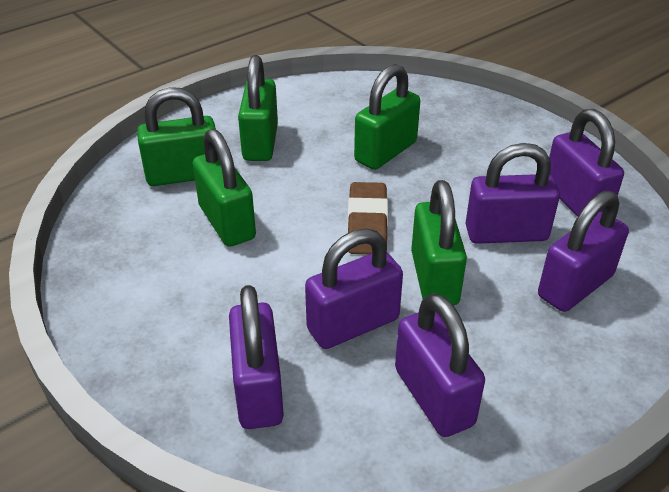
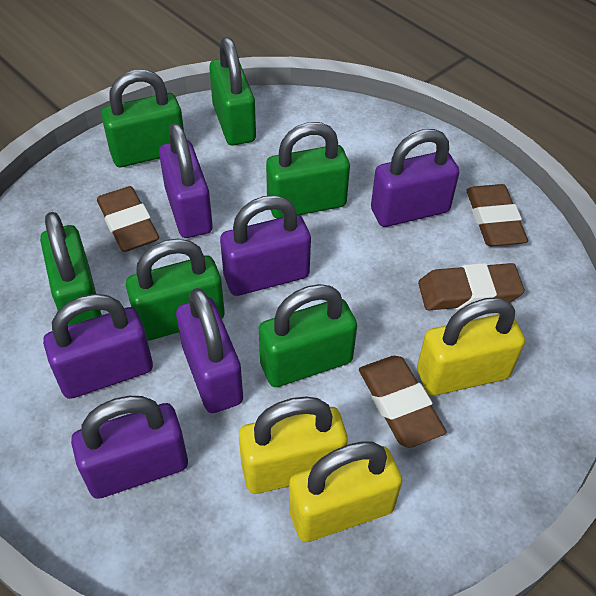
brown eraser: [347,182,388,254] = 1 -> [97,186,159,252] [359,356,446,448] [418,263,525,310] [466,184,528,246] = 4
green padlock: [137,87,216,186] [193,129,256,247] [238,55,278,161] [354,64,420,170] [411,180,467,305] = 5 -> [40,212,102,326] [101,69,184,167] [126,239,225,341] [209,37,256,145] [259,284,357,387] [266,122,350,219] = 6
yellow padlock: none = 0 -> [239,396,348,494] [289,441,402,542] [417,297,525,396] = 3

